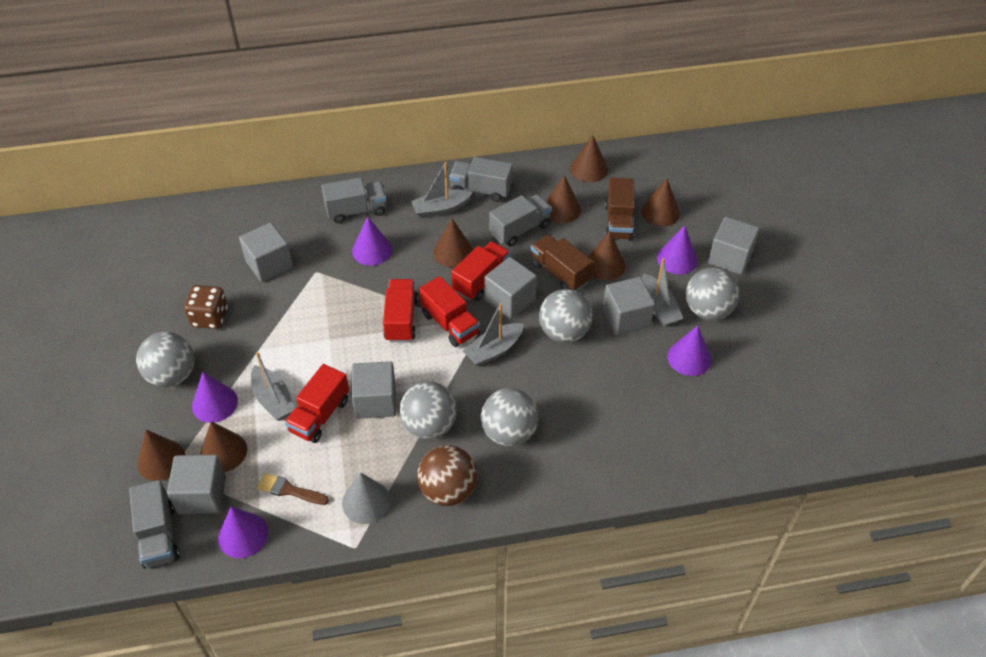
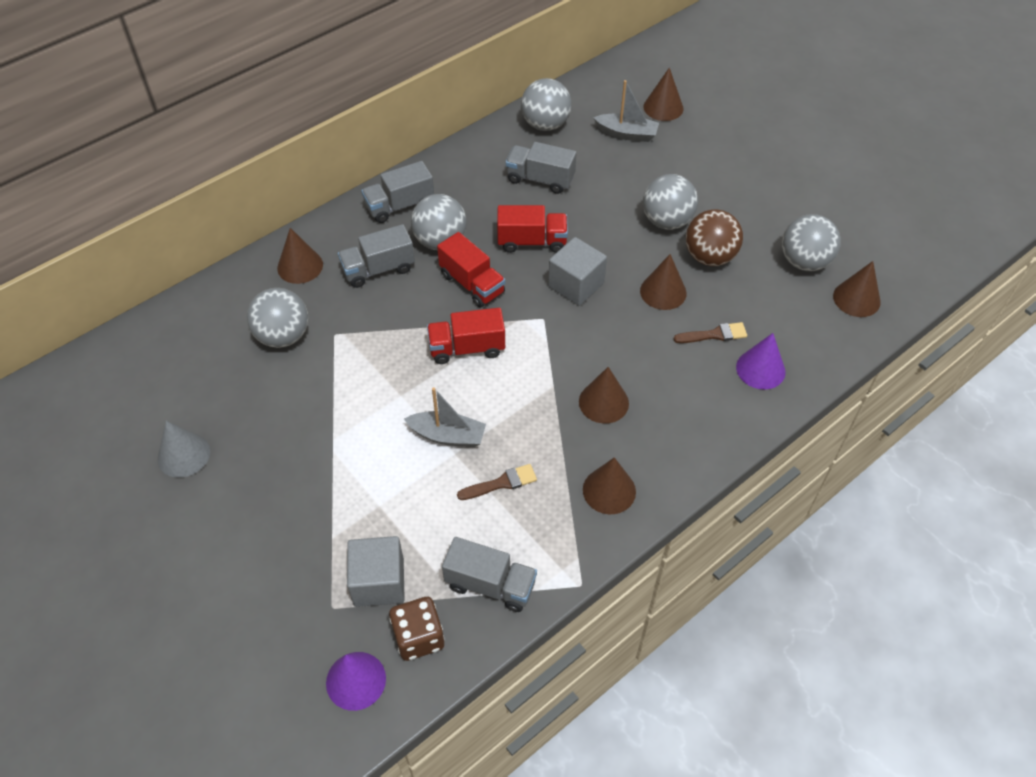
brown brush: [257,473,329,505] = 1 -> [457,464,537,500] [674,322,747,343] = 2
brown cone: [137,430,185,481] [200,421,247,472] [433,219,473,268] [546,175,581,223] [570,135,608,182] [588,231,626,280] [641,178,680,227] = 7 -> [277,228,323,284] [579,367,629,424] [583,457,636,514] [640,254,687,310] [643,68,683,121] [833,261,881,317] = 6
brown truck: [531,235,593,291] [605,177,635,241] = 2 -> none = 0
grey boat: [251,352,295,421] [411,162,473,218] [463,303,524,366] [642,258,683,327] = 4 -> [404,387,486,447] [593,80,659,142] = 2
grey cube: [167,455,226,514] [239,222,293,282] [351,361,396,419] [484,257,537,319] [603,277,655,336] [708,217,759,275] = 6 -> [347,536,405,607] [548,237,607,306] = 2
purple cone: [192,372,238,423] [218,507,268,558] [352,216,392,266] [657,225,698,275] [667,325,711,376] = 5 -> [326,652,386,711] [736,333,786,390] = 2
red truck: [285,364,349,443] [383,279,418,342] [419,276,480,347] [451,241,510,301] = 4 -> [427,308,505,364] [437,232,505,308] [497,205,568,253] = 3

